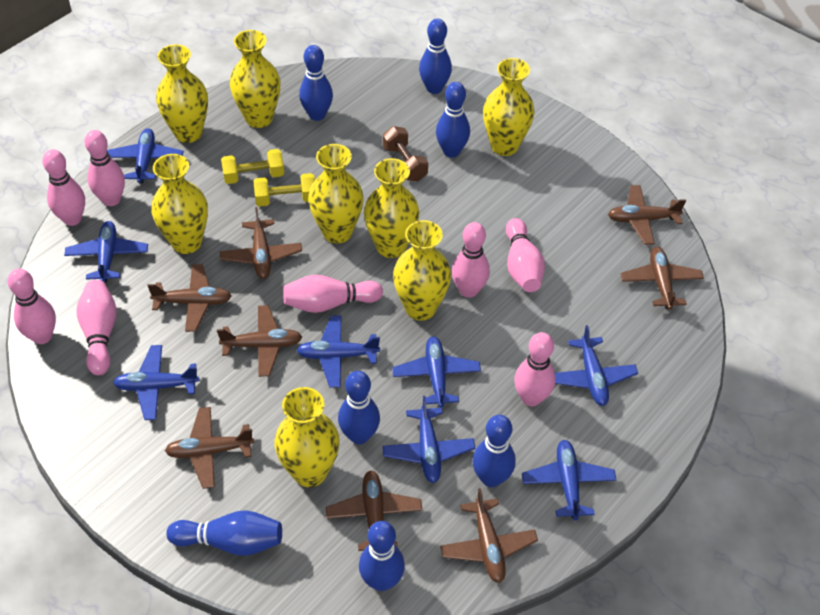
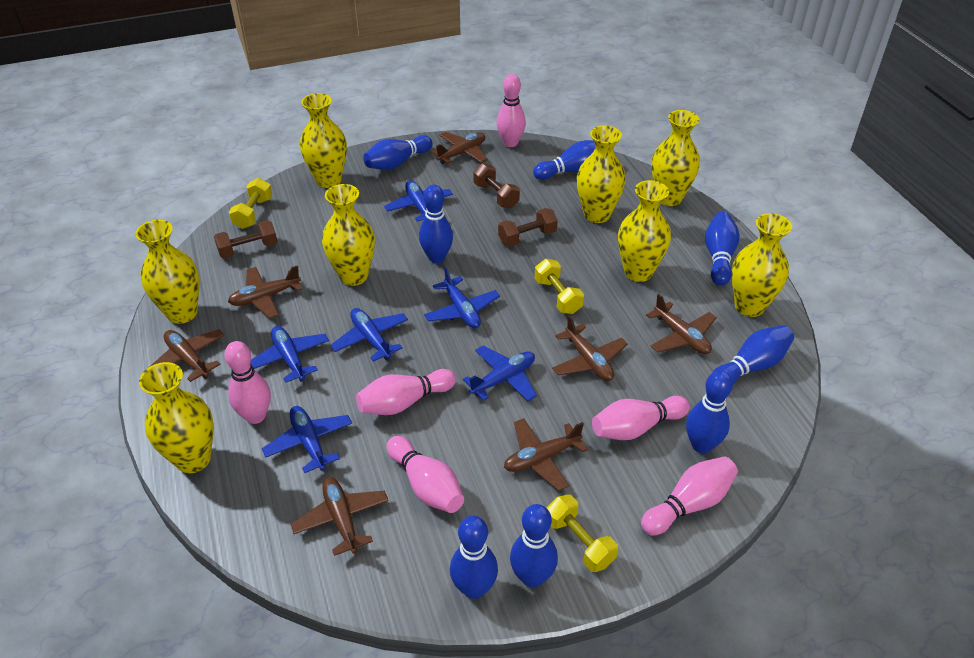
blue bowling pin: [166,510,282,556] [299,45,333,121] [338,371,380,444] [359,521,405,591] [419,19,452,94] [436,82,470,157] [472,415,516,487] = 7 -> [363,135,433,170] [419,184,453,263] [450,516,498,599] [510,504,558,588] [533,140,596,180] [686,370,733,454] [705,212,740,286] [712,325,794,384] = 8
blue plane: [64,221,148,283] [107,128,184,183] [113,345,199,420] [297,316,380,388] [382,396,475,483] [392,337,481,408] [522,440,616,521] [555,325,638,406] = 8 -> [250,326,329,383] [262,406,352,473] [331,308,408,362] [384,180,453,222] [424,267,500,328] [463,345,537,401] = 6
brown dumbbell: [383,126,428,181] = 1 -> [214,220,277,258] [473,163,520,208] [498,208,558,247] = 3
brown plane: [147,264,232,332] [165,407,254,489] [217,305,302,377] [220,207,302,279] [326,470,422,551] [440,488,538,583] [608,185,686,245] [621,247,704,310] = 8 -> [148,329,225,382] [228,265,302,319] [291,477,389,556] [431,132,488,164] [504,418,588,491] [552,315,628,381] [646,294,717,354] = 7
pink bowling pin: [7,268,56,344] [42,149,85,226] [76,280,117,375] [84,130,125,206] [283,275,383,313] [452,222,490,298] [506,218,545,292] [514,332,555,406] = 8 -> [224,341,271,424] [356,369,456,415] [387,436,464,513] [496,74,526,147] [592,396,690,440] [641,456,738,535] = 6
yellow dumbbell: [221,149,284,184] [254,173,315,207] = 2 -> [229,178,272,229] [535,259,584,314] [547,495,618,572] = 3

